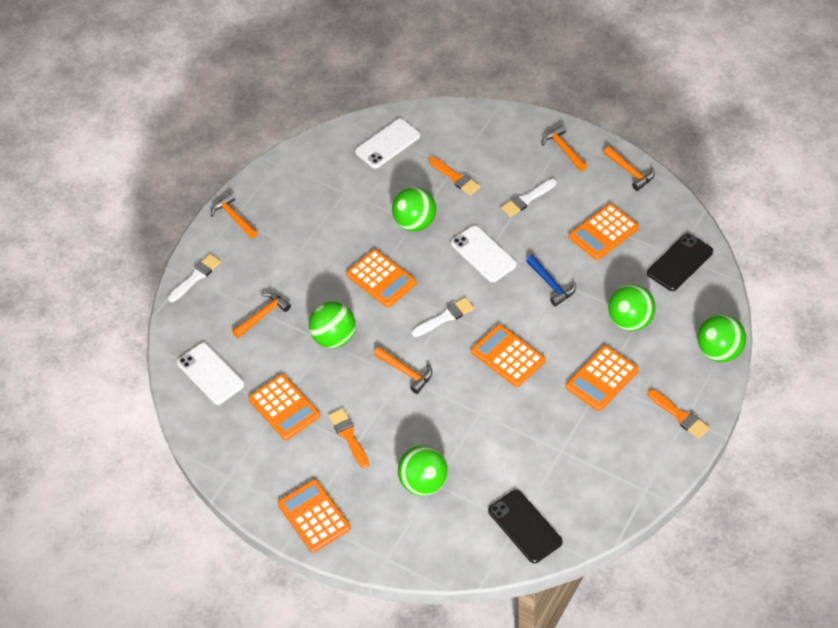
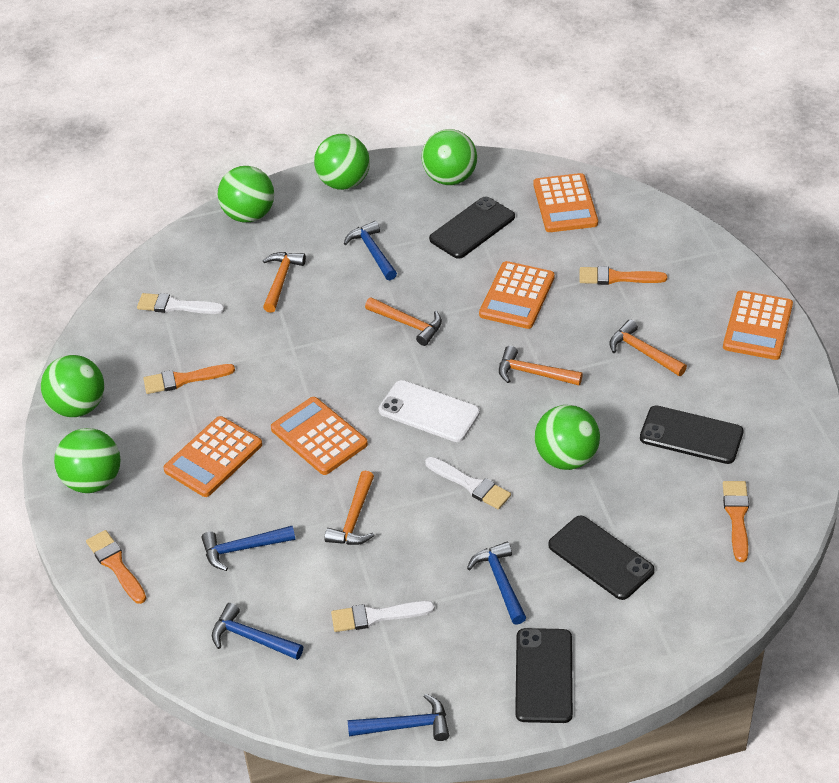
black phone: [488,490,563,563] [647,233,713,291] = 2 -> [429,197,515,259] [515,628,573,723] [548,516,655,600] [640,406,743,464] = 4
blue hammer: [526,255,576,306] = 1 -> [201,526,295,571] [212,603,303,660] [344,221,397,280] [348,693,449,741] [467,542,526,625] = 5
green ball: [309,301,356,348] [392,187,436,232] [398,445,448,496] [608,284,655,331] [697,314,746,362] = 5 -> [41,355,104,417] [54,428,121,493] [218,166,274,223] [314,134,370,190] [422,129,477,185] [535,405,600,470] = 6
orange brush: [328,408,369,468] [429,157,480,195] [648,389,710,439] = 3 -> [86,530,146,604] [143,364,235,394] [579,266,667,285] [723,481,749,562] = 4
orange calculator: [248,374,320,440] [278,479,351,553] [346,249,417,308] [471,324,545,387] [566,345,639,411] [569,203,639,260] = 6 -> [163,416,262,497] [271,397,368,475] [479,261,555,329] [533,173,598,232] [723,290,793,360] = 5
white phone: [177,343,244,405] [355,119,421,168] [451,225,517,282] = 3 -> [379,380,480,442] = 1

